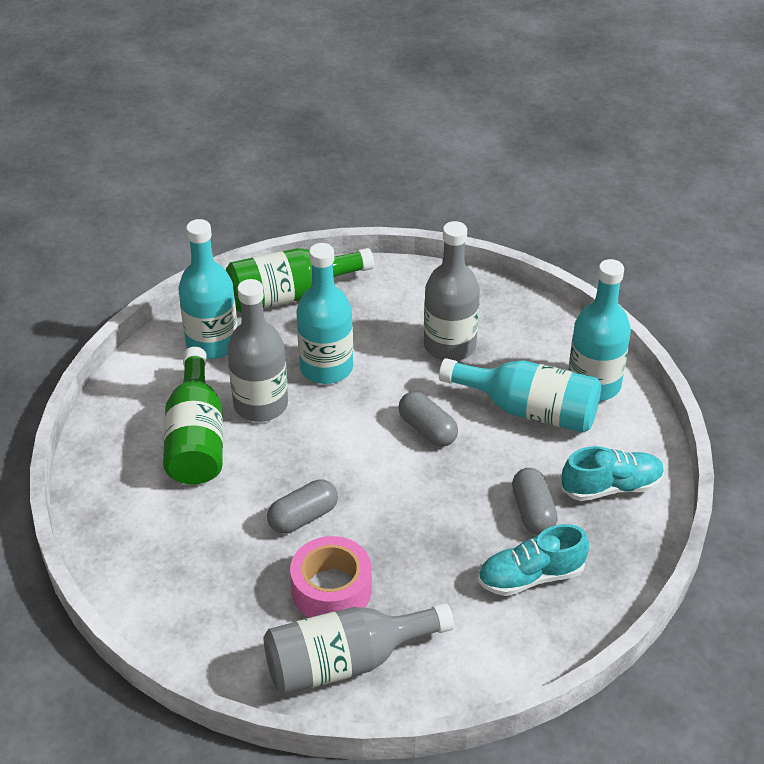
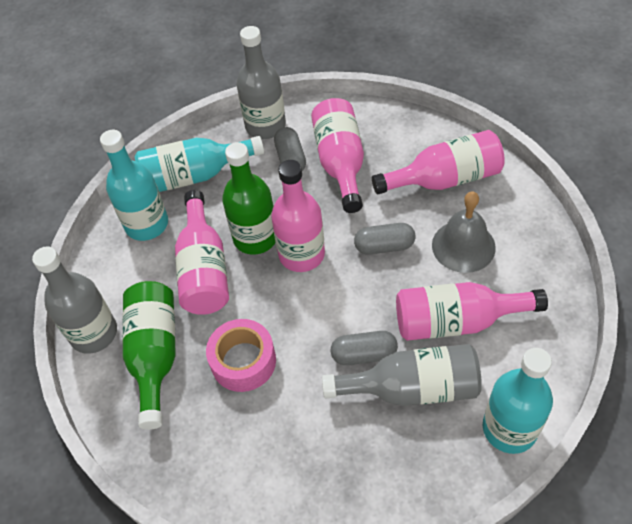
grey bell: none = 0 -> [432,191,496,273] = 1
pink bottle: none = 0 -> [175,190,229,315] [271,160,325,272] [311,98,364,213] [372,130,505,194] [396,282,548,341] = 5
turquoise bottle: [178,219,237,359] [296,243,353,384] [439,358,601,433] [568,259,631,401] = 4 -> [100,130,168,241] [135,136,264,192] [483,348,553,454] = 3
turquoise shoe: [478,524,589,596] [562,446,664,501] = 2 -> none = 0

